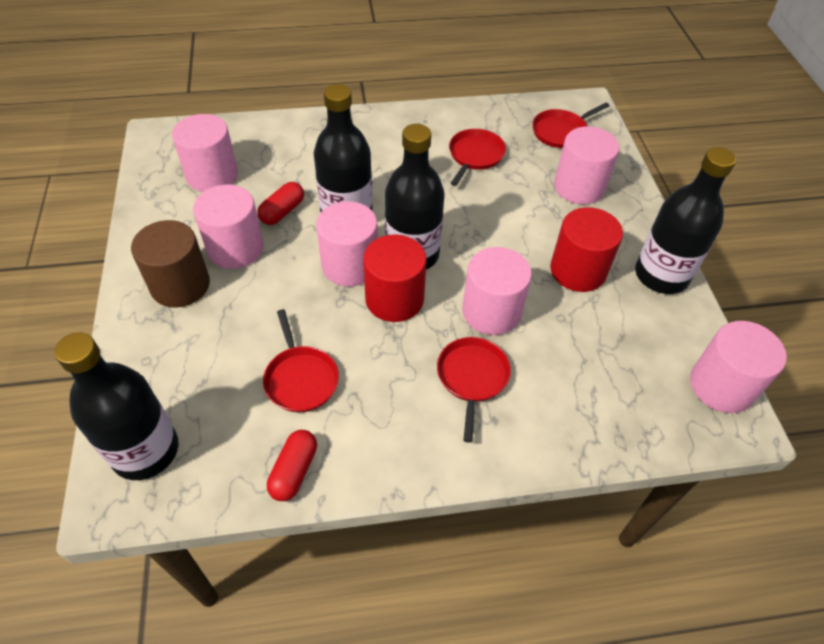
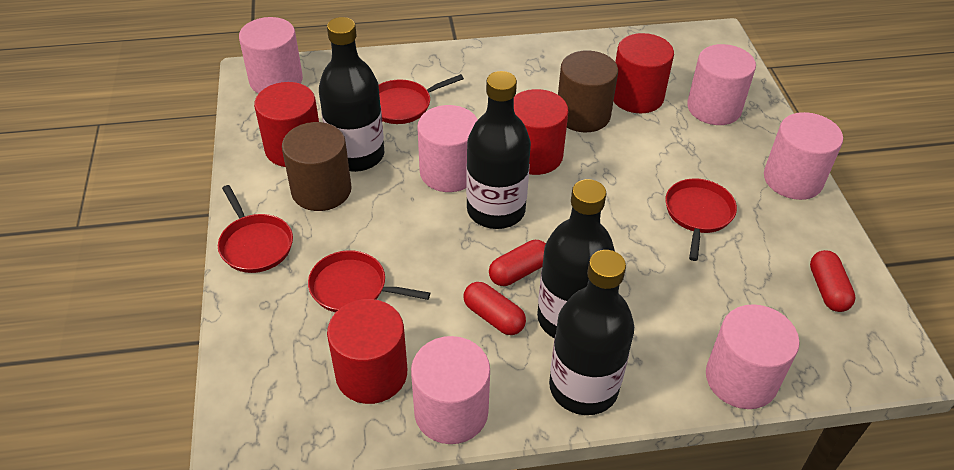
brown cylinder: [131,220,210,307] = 1 -> [282,122,352,211] [558,50,618,132] = 2
red capsule: [257,182,304,225] [267,430,317,501] = 2 -> [463,282,526,335] [489,240,546,286] [810,250,856,312] = 3
red cylinder: [363,234,427,322] [550,207,623,292] = 2 -> [254,82,319,167] [327,299,407,404] [514,89,569,175] [613,33,674,113] = 4

